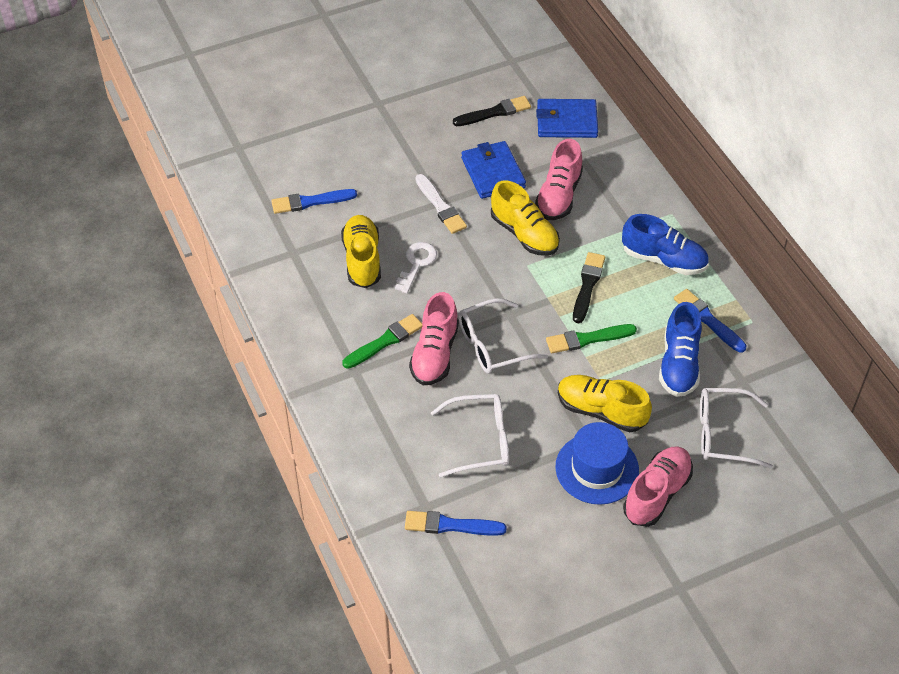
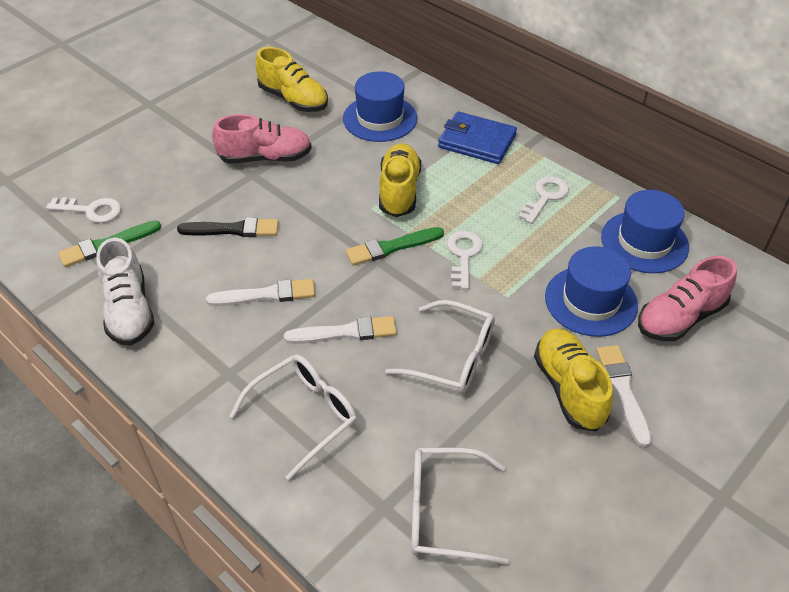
black brush: [453,96,531,126] [573,252,605,323] = 2 -> [177,218,279,237] = 1
blue brush: [271,189,357,214] [405,511,507,536] [674,289,747,352] = 3 -> none = 0
blue hat: [555,422,639,505] = 1 -> [343,71,417,142] [545,246,638,337] [601,190,689,273] = 3
blue shoe: [622,214,709,275] [659,302,702,397] = 2 -> none = 0
blue wallet: [461,141,526,199] [536,99,598,138] = 2 -> [438,111,517,164] = 1
pink shoe: [409,292,459,385] [535,139,583,220] [623,446,693,527] = 3 -> [212,114,312,164] [638,256,737,341] = 2
white brush: [415,174,467,234] = 1 -> [206,279,315,306] [284,316,397,344] [596,345,652,447] = 3
white key: [395,242,437,294] = 1 -> [46,197,121,223] [447,231,483,290] [519,176,569,224] = 3
white shoe: none = 0 -> [96,238,154,346] = 1

